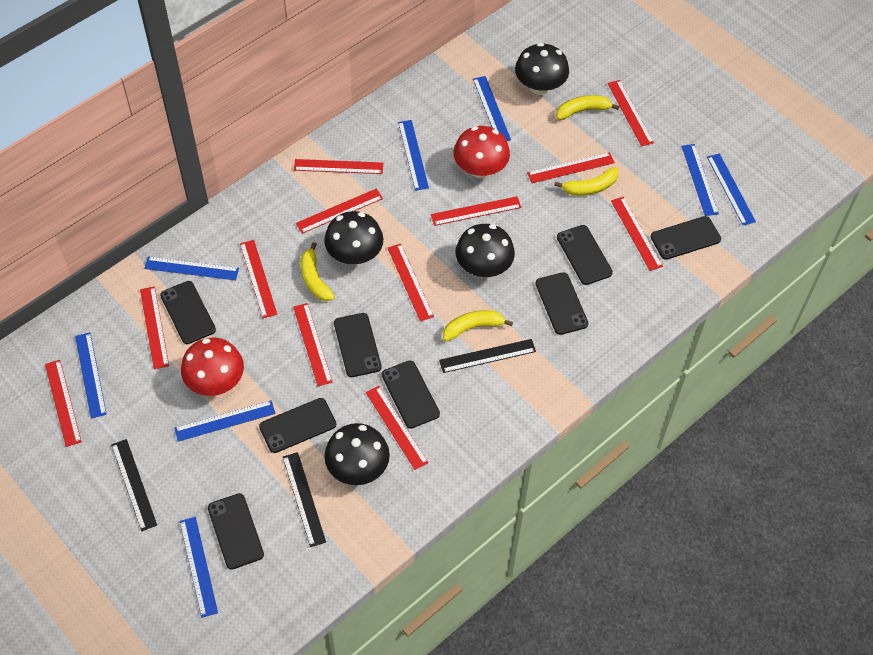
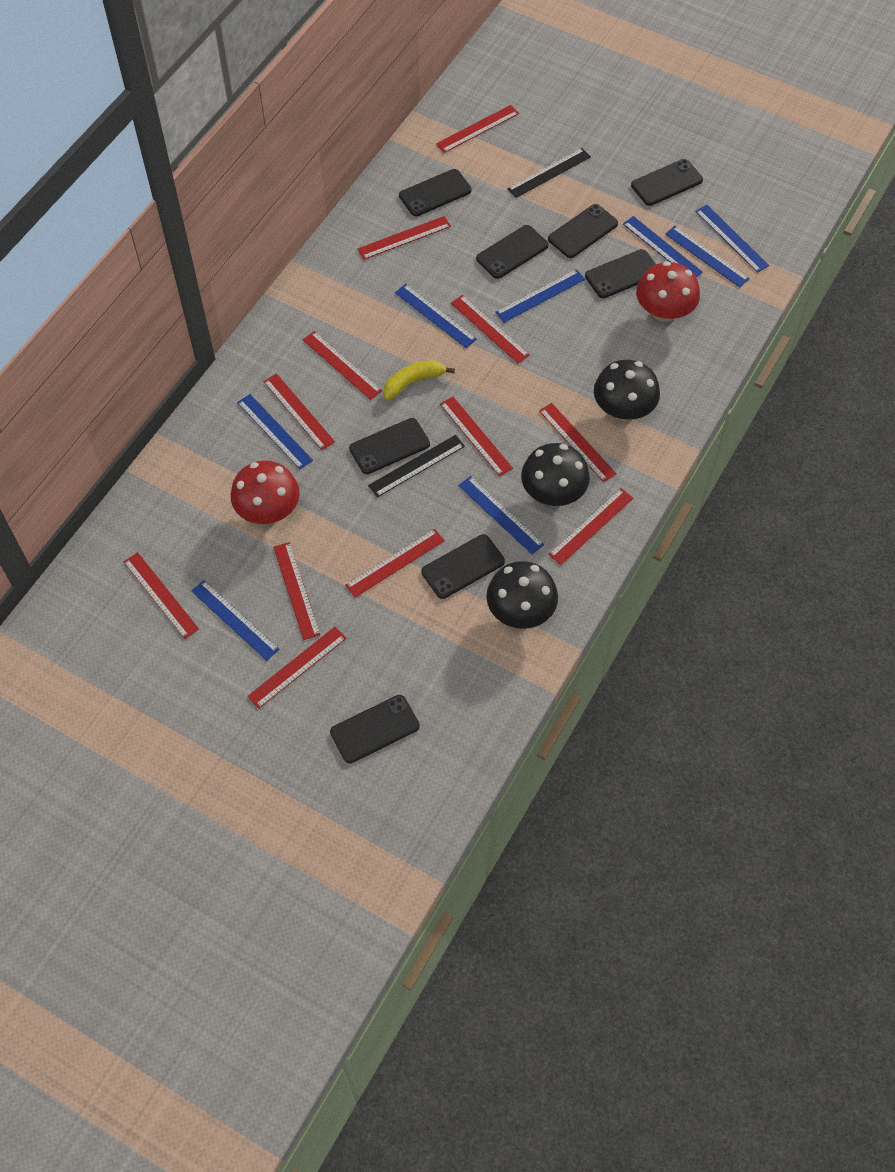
black mushroom: [324,211,383,265] [324,423,390,485] [456,224,515,277] [515,43,569,95] = 4 -> [486,561,558,629] [521,443,590,506] [594,360,660,421] = 3
black ruler: [111,439,157,531] [283,452,326,547] [439,339,536,373] = 3 -> [368,435,465,497] [507,148,591,198] = 2
yellow banana: [301,242,335,301] [443,310,513,341] [554,167,619,196] [556,95,620,120] = 4 -> [383,360,455,400] = 1

